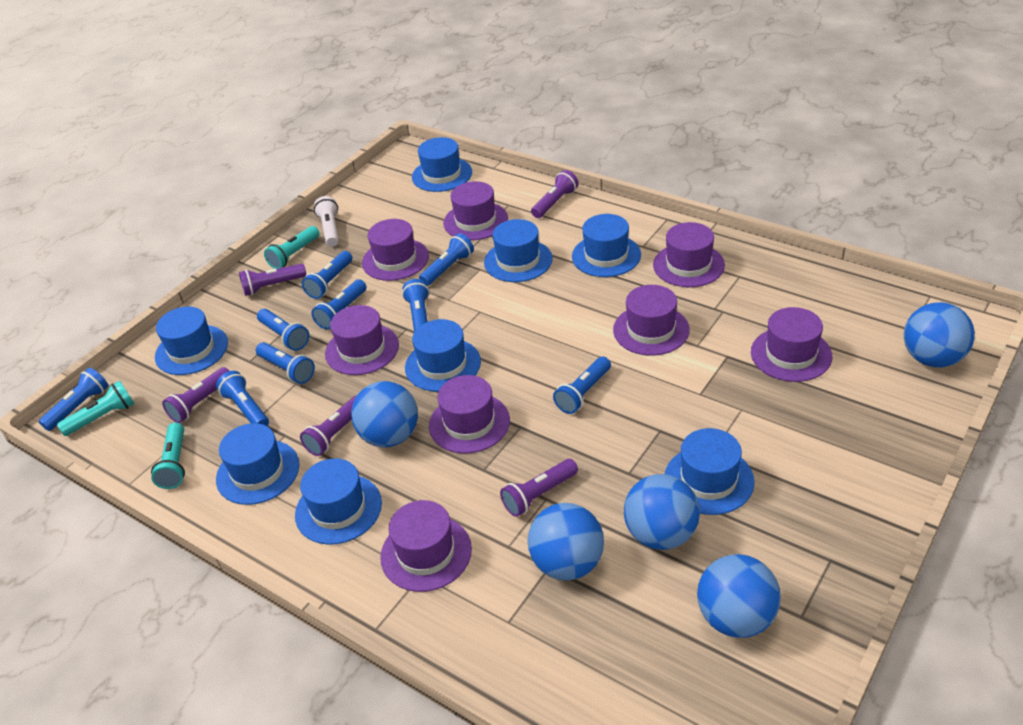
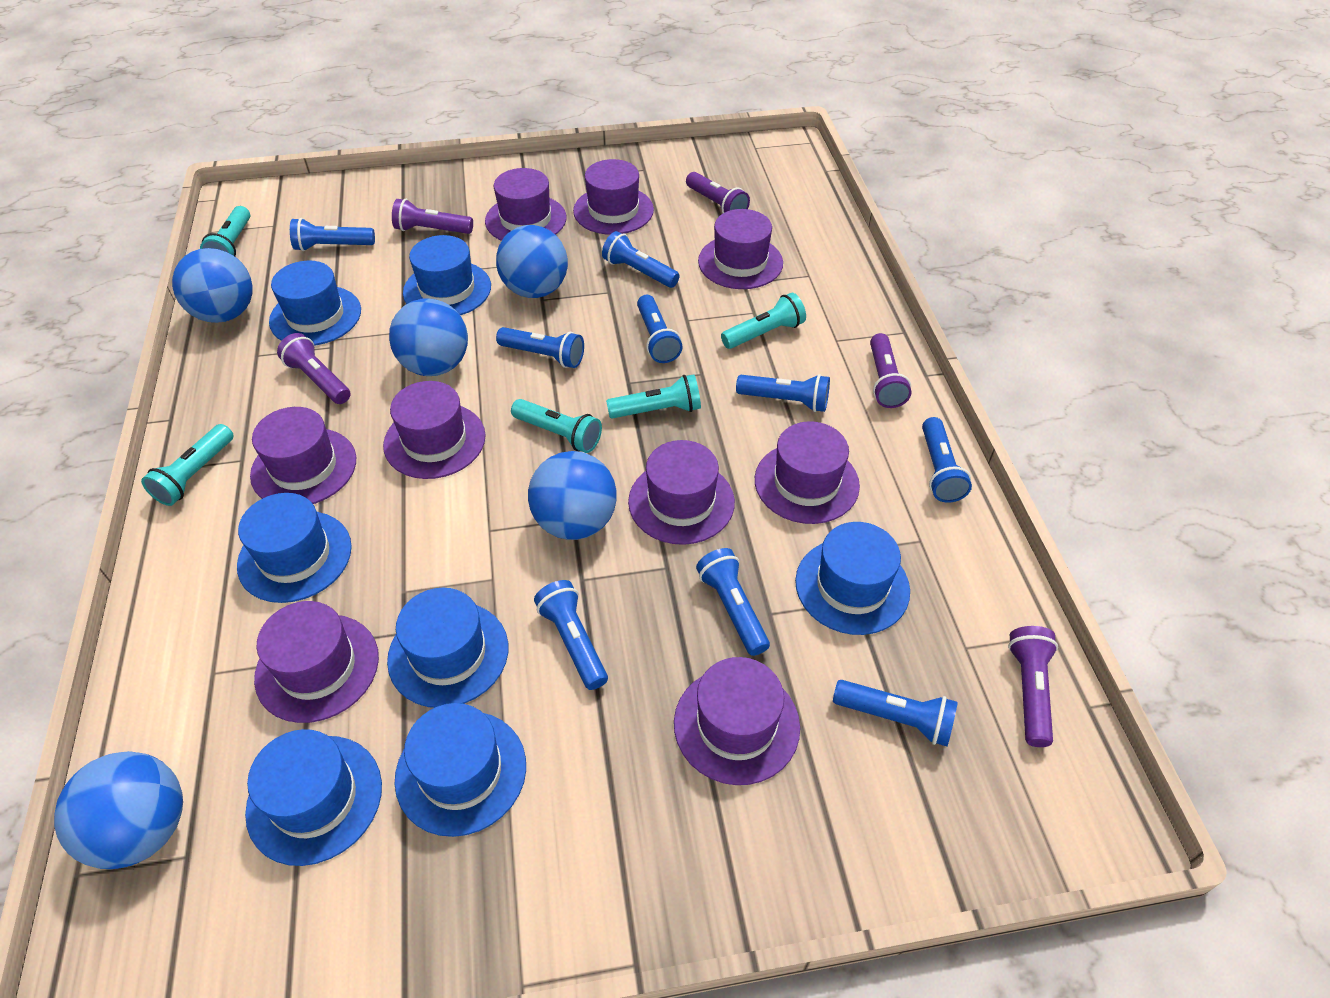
blue hat: [155,307,228,375] [216,423,299,505] [295,458,382,545] [405,319,481,392] [412,137,472,192] [484,219,552,282] [572,214,641,277] [665,428,755,515] = 8 -> [237,493,352,603] [245,729,382,866] [269,261,361,346] [387,588,508,708] [395,703,526,837] [403,235,491,315] [795,522,910,635] = 7
purple hat: [325,305,399,375] [362,219,429,281] [380,500,472,592] [429,375,510,454] [443,181,508,240] [613,285,690,356] [653,222,725,287] [751,307,832,382] = 8 -> [250,407,356,504] [254,601,379,723] [383,381,485,479] [485,168,566,241] [573,159,654,235] [628,440,735,545] [674,657,800,785] [698,209,783,289] [755,421,860,524] = 9
turquoise flashlight: [57,381,135,436] [151,422,185,489] [264,226,319,269] = 3 -> [141,424,234,506] [200,206,250,256] [511,399,602,453] [606,374,701,419] [721,293,806,349] = 5
white flashlight: [314,196,339,247] = 1 -> none = 0

